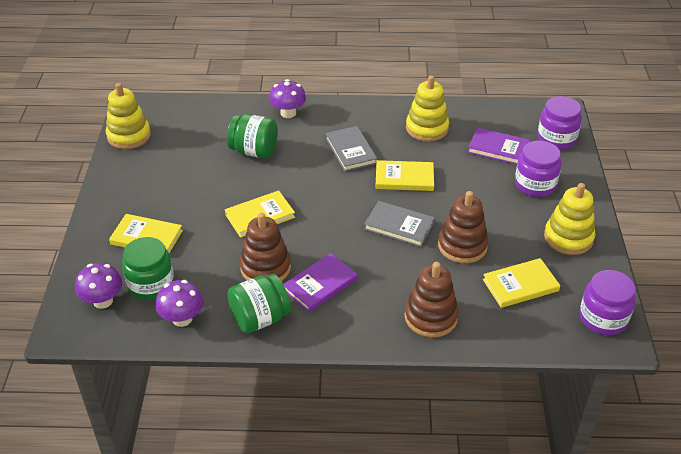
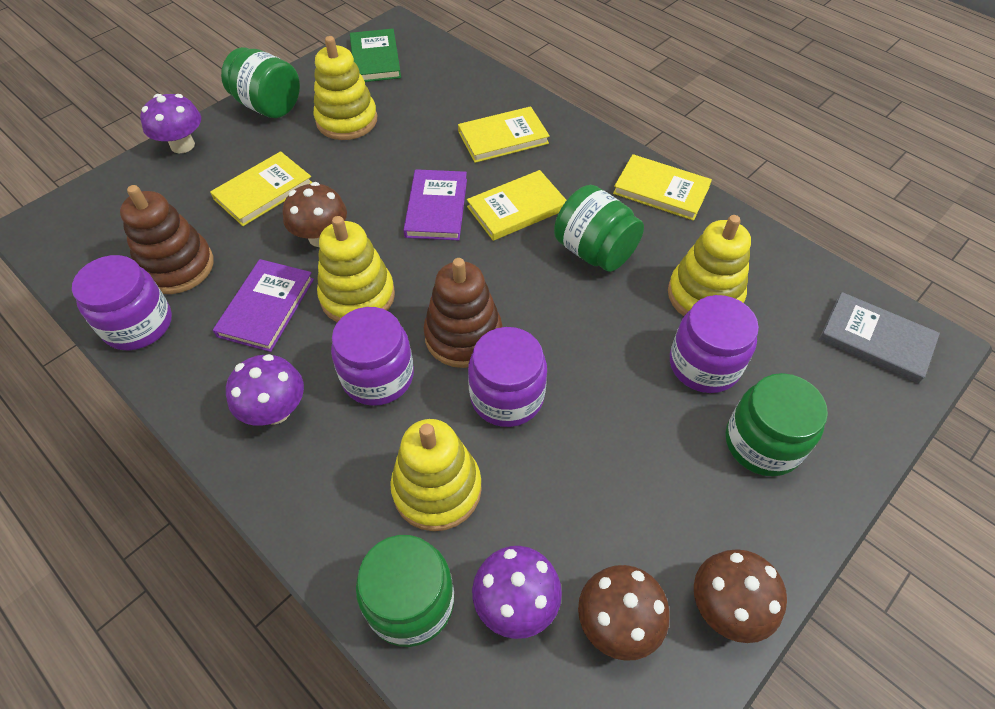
brown mushroom: none = 0 -> [283,182,347,247] [578,565,670,661] [694,549,787,643] = 3
brown stacking toy: [240,213,291,281] [404,262,459,338] [438,191,489,263] = 3 -> [120,185,214,294] [423,258,502,368] = 2
green book: none = 0 -> [350,29,401,82] = 1
green jar: [122,237,174,300] [227,114,278,158] [227,274,291,333] = 3 -> [221,47,300,118] [356,535,454,647] [554,185,644,272] [726,373,828,476] = 4
grey book: [326,126,378,172] [364,201,435,247] = 2 -> [819,292,940,384] = 1
purple jar: [515,141,561,197] [538,96,582,149] [580,270,636,335] = 3 -> [72,255,172,350] [331,307,414,406] [468,327,547,427] [670,295,759,393] = 4
yellow stacking toy: [106,83,151,149] [406,75,449,142] [544,183,595,255] = 3 -> [313,36,377,140] [317,216,395,322] [390,419,482,531] [668,215,751,316] = 4

